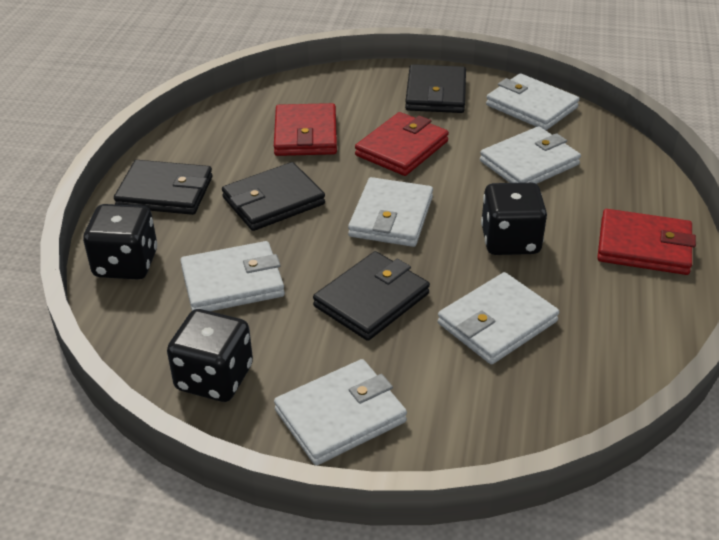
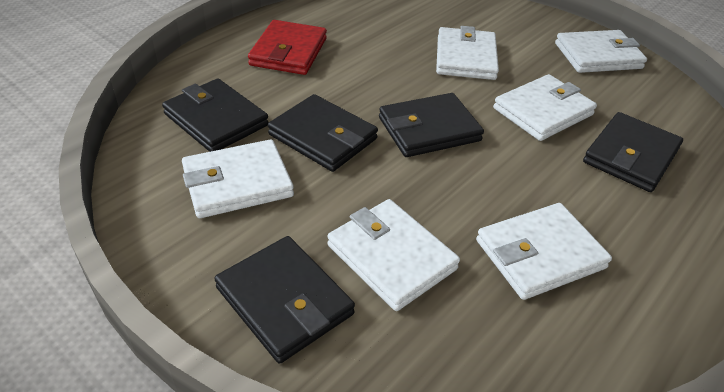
black dice: [83,204,157,279] [167,309,253,402] [481,182,547,255] = 3 -> none = 0
black wallet: [114,160,213,215] [222,162,325,231] [313,251,430,341] [405,64,466,113] = 4 -> [162,79,269,152] [214,236,355,364] [268,94,378,172] [379,93,484,157] [583,112,683,192] = 5
red wallet: [274,103,337,156] [355,112,449,176] [597,209,696,275] = 3 -> [248,20,327,75] = 1

